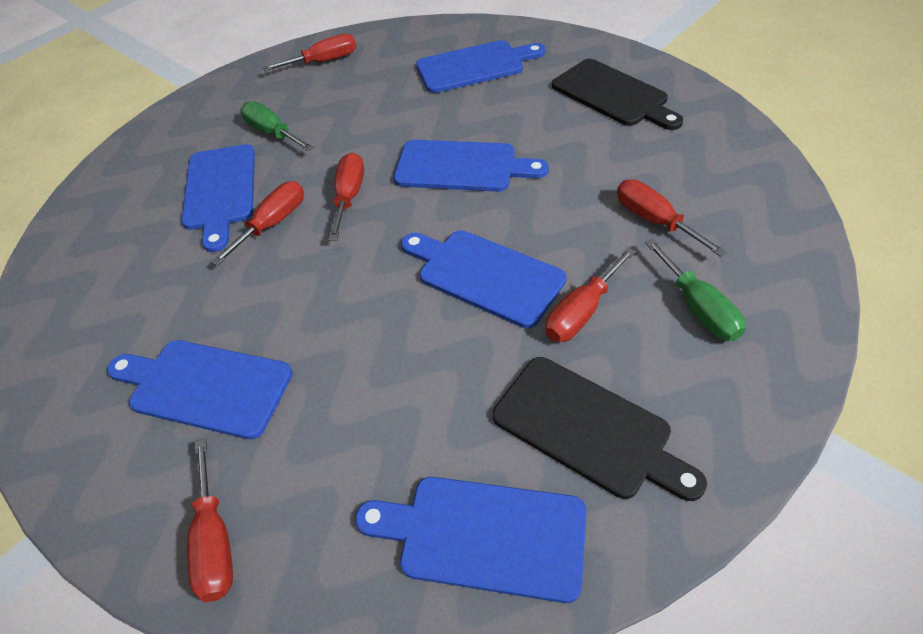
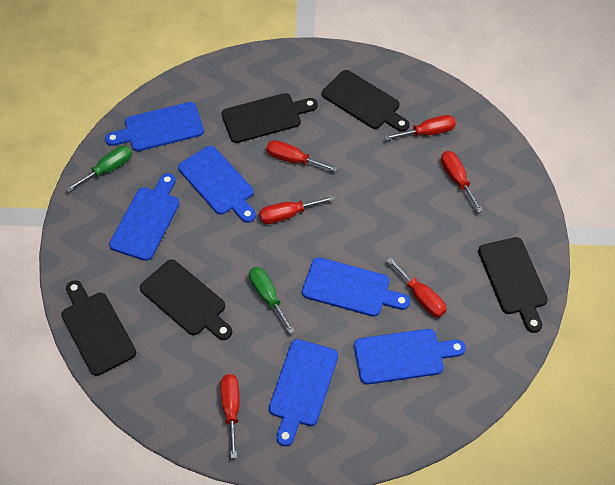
black cutting board: [493,357,707,501] [552,59,683,130] = 2 -> [61,280,136,376] [140,259,232,340] [222,93,318,143] [322,70,409,132] [478,237,548,333] = 5

